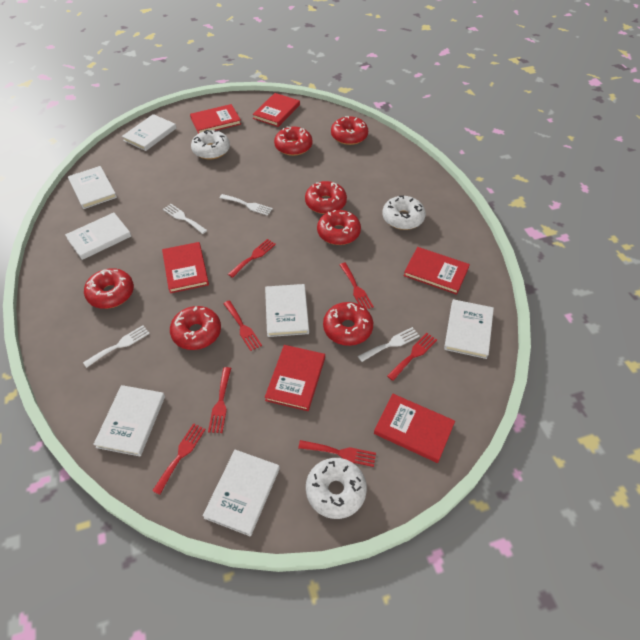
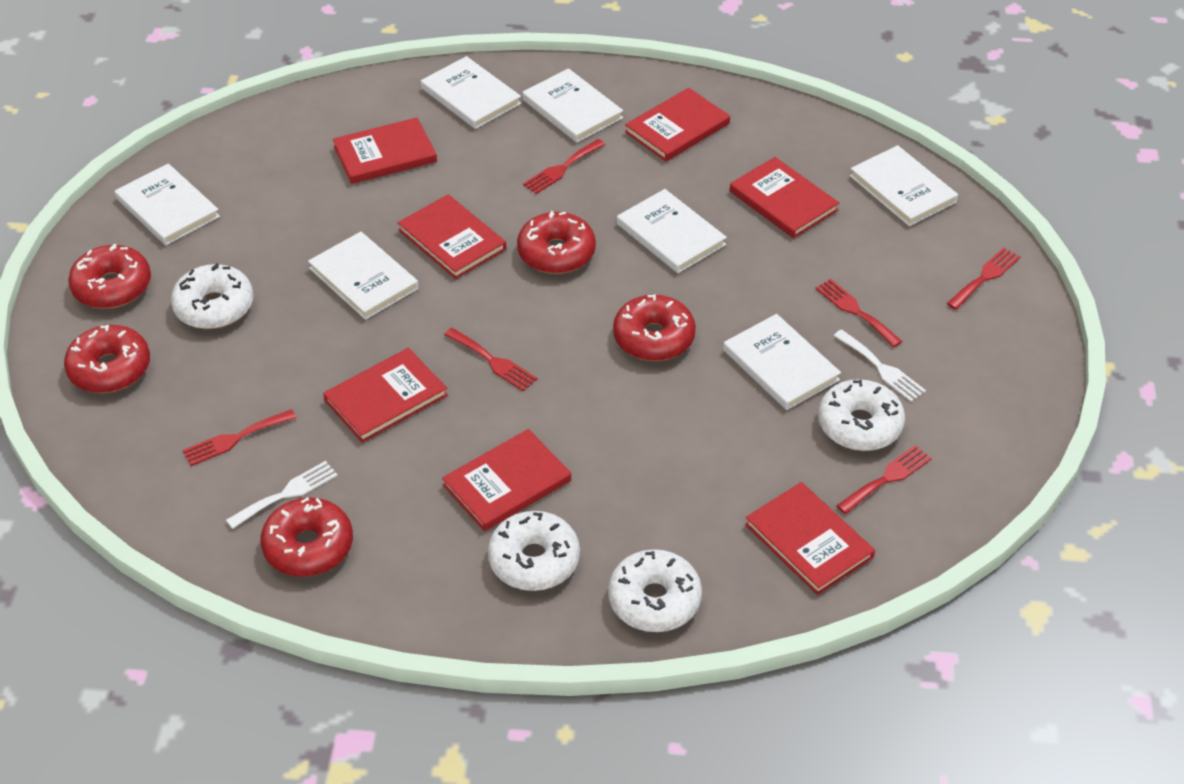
red book: [162,242,209,293] [190,104,241,134] [252,93,300,127] [265,345,325,411] [374,394,455,463] [404,247,470,295] = 6 -> [323,348,448,443] [333,117,437,184] [398,194,507,279] [442,429,571,531] [625,88,730,162] [730,157,839,238] [745,482,875,595] = 7
red donut: [84,268,134,309] [170,306,221,350] [274,127,313,156] [305,181,347,214] [317,210,361,245] [323,302,373,346] [331,116,368,145] = 7 -> [64,325,150,393] [68,244,151,309] [260,497,353,577] [517,211,596,274] [613,295,696,361] = 5
red fork: [152,423,206,495] [208,367,231,433] [223,300,262,351] [228,239,276,278] [298,440,376,467] [340,263,374,309] [387,333,437,381] = 7 -> [182,409,297,466] [444,328,537,391] [523,139,605,194] [815,279,902,347] [836,445,932,514] [947,247,1020,310] = 6
white donut: [191,130,230,160] [306,458,367,519] [382,195,426,230] = 3 -> [171,263,254,329] [488,511,580,591] [608,549,702,632] [818,379,905,451] = 4
white fork: [83,325,150,368] [163,204,207,234] [220,194,273,216] [358,327,420,362] = 4 -> [226,461,338,529] [834,330,926,402] = 2

